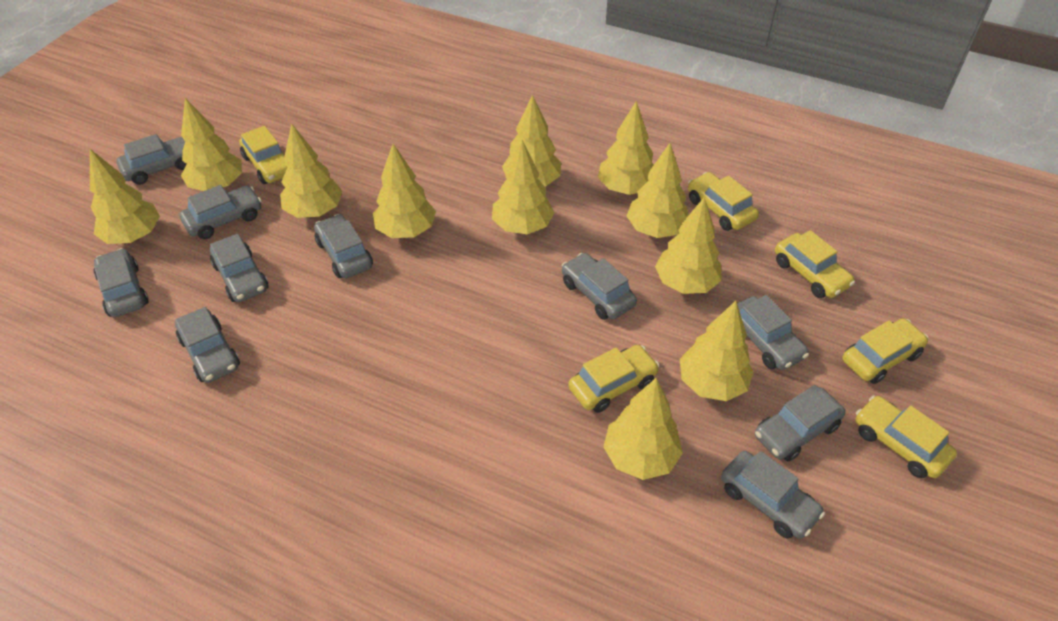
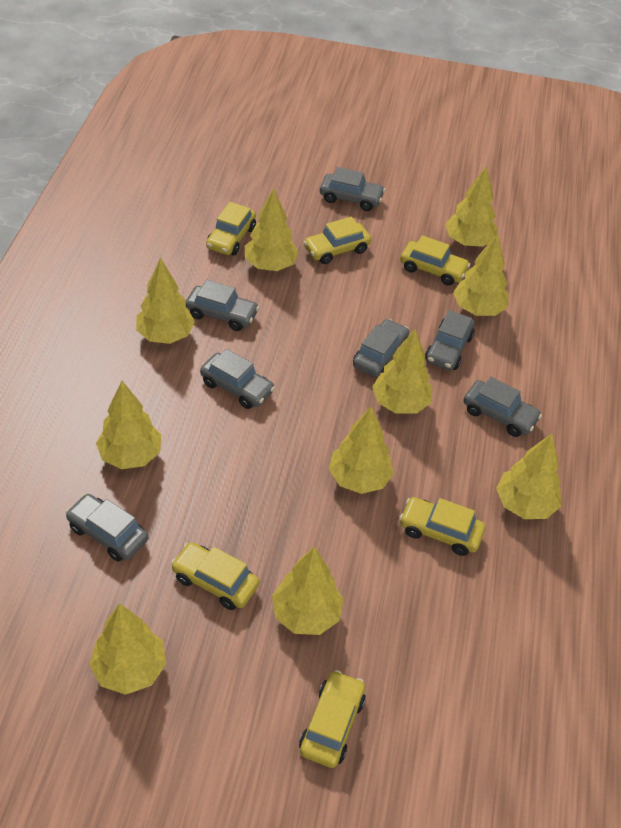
grey car: [94,248,149,317] [116,134,187,185] [175,307,240,383] [179,185,262,239] [210,234,268,302] [314,214,373,278] [562,253,637,320] [721,451,825,539] [737,295,809,370] [755,385,846,461] = 10 -> [65,494,148,562] [186,280,259,331] [200,349,275,409] [320,167,385,211] [353,319,409,377] [425,310,475,370] [464,377,542,437] = 7
yellow tree: [90,149,160,244] [181,98,242,191] [280,124,342,218] [373,144,436,238] [492,139,554,234] [502,95,561,186] [598,101,654,195] [603,378,683,480] [627,143,689,238] [655,197,722,294] [680,301,754,401] = 11 -> [89,603,166,695] [96,381,161,469] [136,258,195,344] [245,188,299,271] [272,546,344,635] [329,406,394,494] [372,329,433,414] [445,166,497,247] [453,234,508,316] [496,434,561,519] = 10

